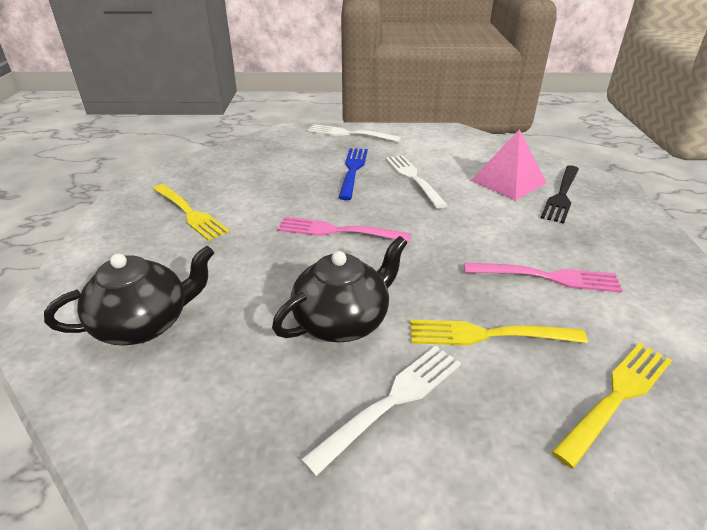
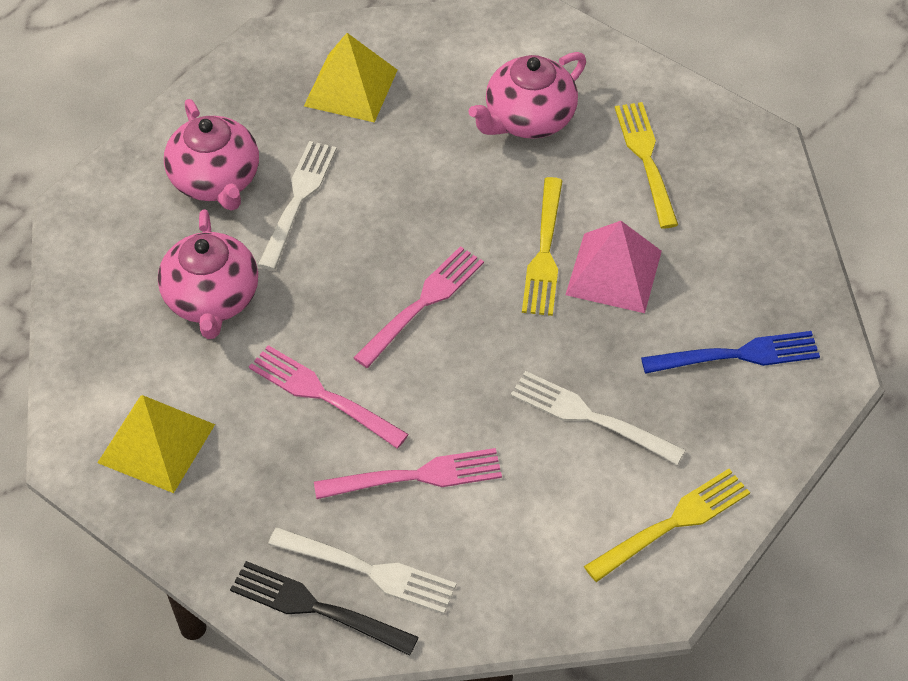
black teapot: [44,246,214,345] [272,236,408,342] = 2 -> none = 0
pink fork: [277,217,411,242] [465,262,623,293] = 2 -> [249,345,409,449] [314,448,502,499] [353,246,484,368] = 3
pink teapot: none = 0 -> [158,209,258,339] [164,99,259,211] [468,52,586,139] = 3
yellow pyramid: none = 0 -> [97,395,215,493] [304,33,397,123] = 2

